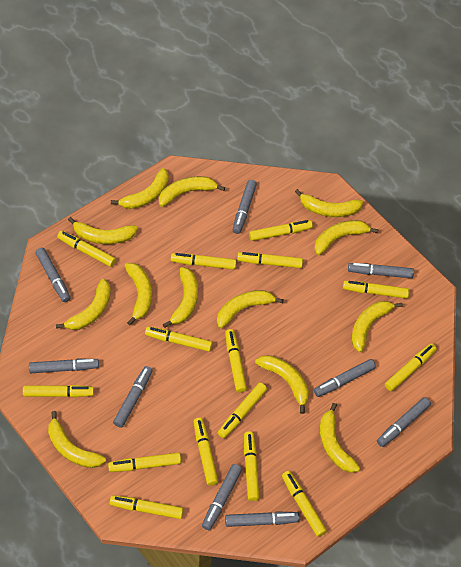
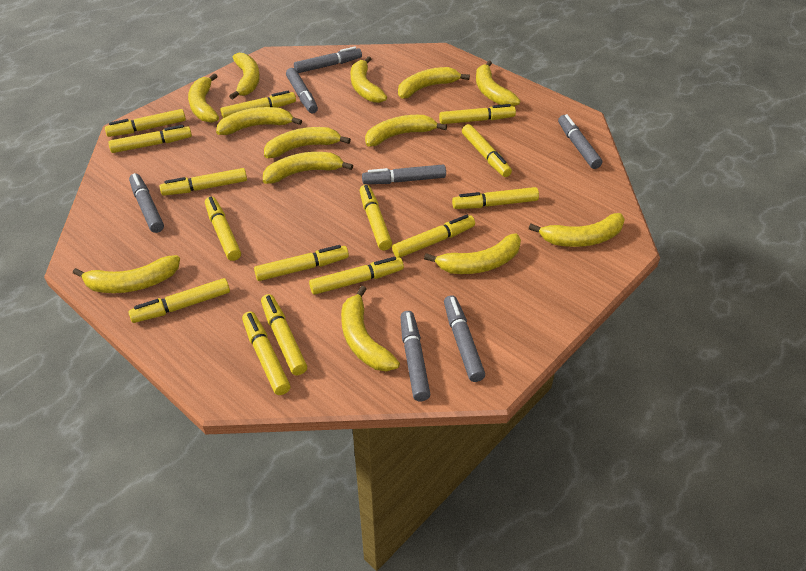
grey marker: [29,359,99,373] [35,247,71,302] [113,366,153,428] [202,464,242,530] [225,511,300,527] [233,180,257,234] [314,359,376,397] [348,263,414,278] [377,397,431,447] = 9 -> [129,173,164,233] [286,68,318,114] [294,47,362,73] [362,165,446,184] [400,311,431,401] [444,295,485,382] [558,114,602,169] = 7

